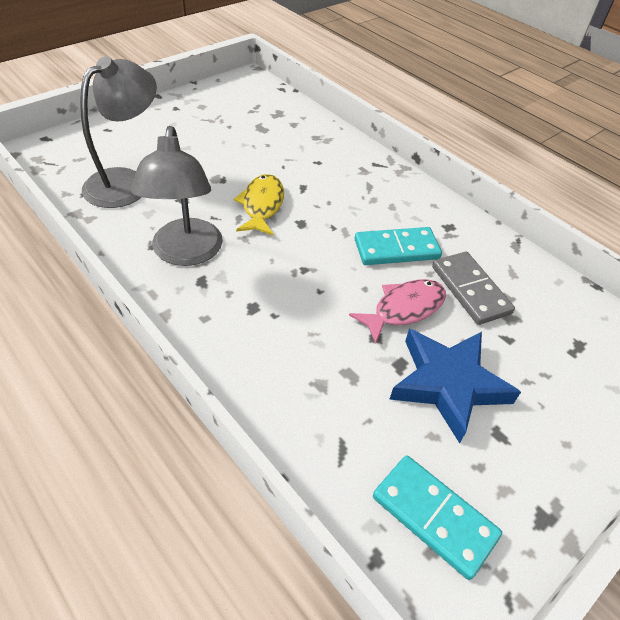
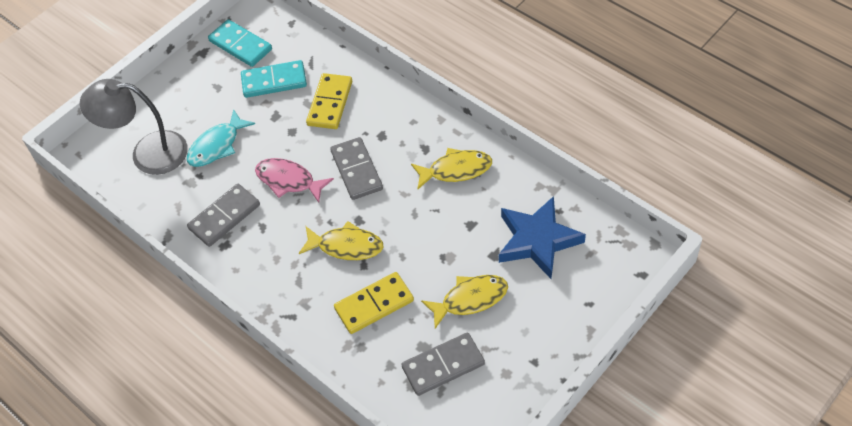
grey domino: [432,252,515,325] = 1 -> [187,184,260,247] [330,137,383,200] [401,333,485,396] = 3
grey lamp: [80,56,157,208] [131,126,223,266] = 2 -> [80,79,188,175] = 1
turquoise fish: none = 0 -> [187,109,255,167] = 1
yellow domino: none = 0 -> [306,73,352,129] [334,272,414,334] = 2
yellow fish: [234,174,284,236] = 1 -> [299,221,384,260] [411,148,492,189] [421,275,508,329] = 3

